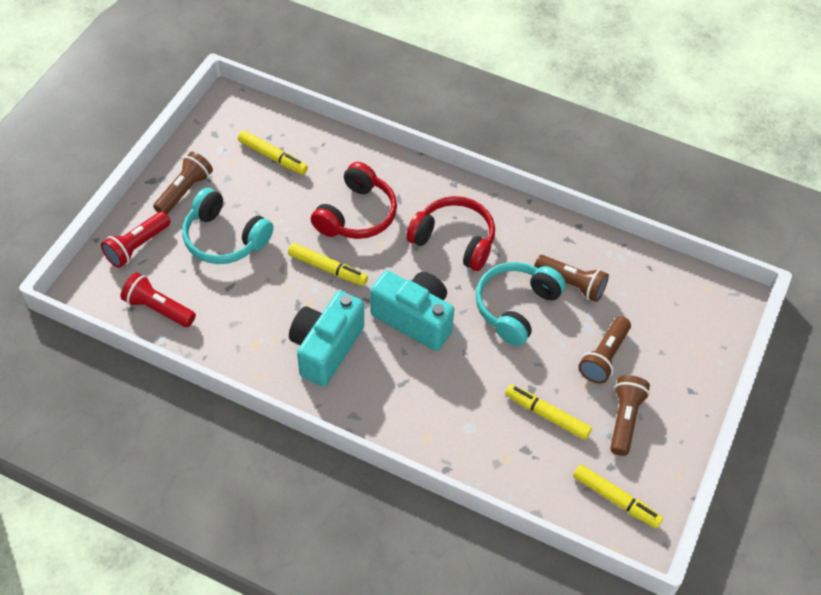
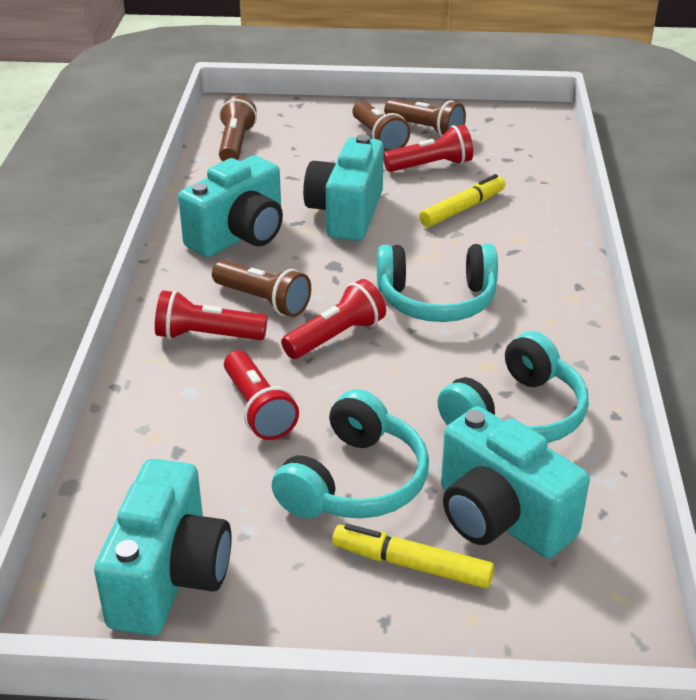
red flashlight: [101,211,170,268] [121,273,196,327] = 2 -> [155,290,267,340] [224,350,299,440] [281,279,386,359] [383,125,473,172] = 4
red headphones: [311,162,397,239] [406,196,495,271] = 2 -> none = 0
turquoise camera: [289,291,364,387] [370,271,454,351] = 2 -> [94,459,232,636] [178,156,283,257] [303,134,384,241] [441,406,590,558] = 4
turquoise headphones: [182,188,273,264] [476,262,566,346] = 2 -> [272,389,429,518] [377,244,498,322] [438,331,589,443] = 3
yellow marker: [238,130,308,175] [288,243,368,286] [505,385,592,440] [573,465,663,529] = 4 -> [332,524,494,588] [419,174,505,227] = 2

